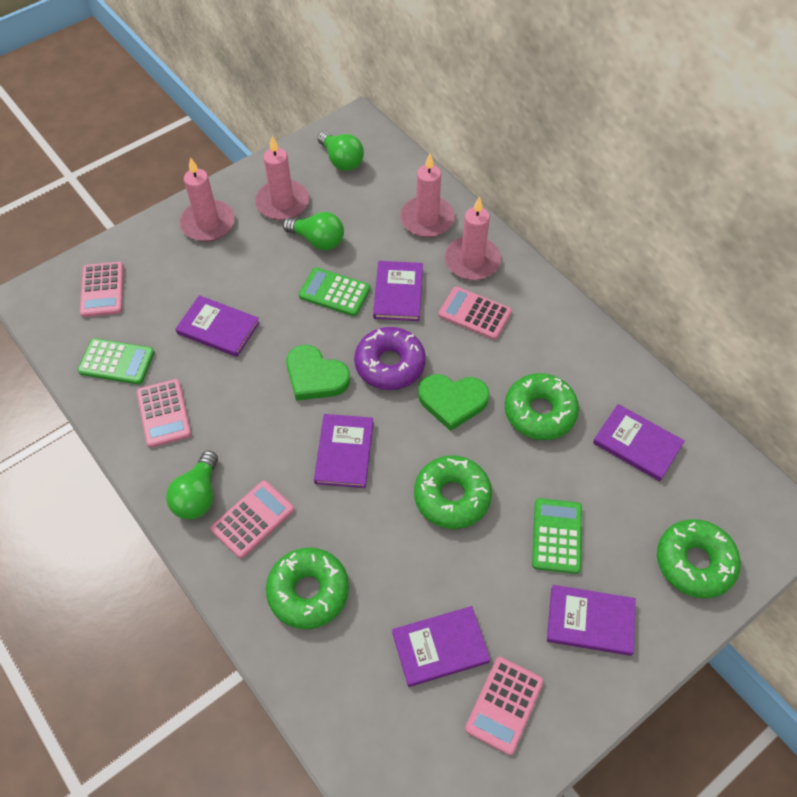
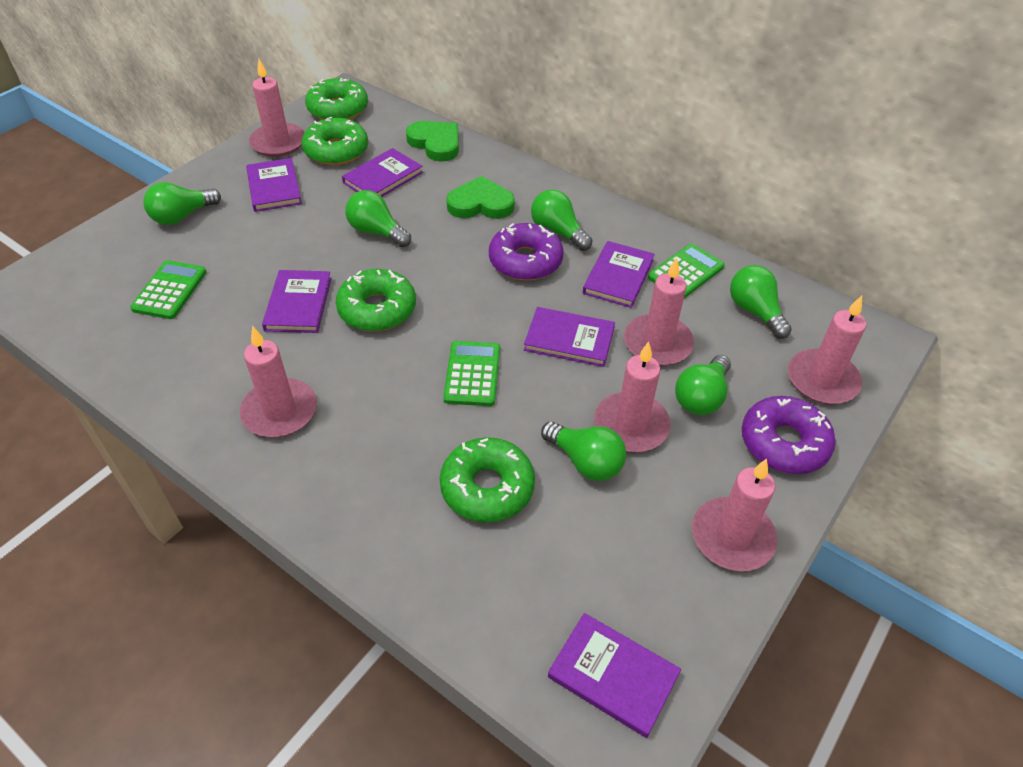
green light bulb: [166,451,218,519] [283,212,344,250] [317,131,364,171] = 3 -> [143,182,221,225] [345,190,411,247] [531,189,593,251] [541,421,626,481] [675,355,731,415] [730,265,792,339] = 6
pink calculator: [80,262,124,317] [137,379,191,448] [211,480,294,558] [438,287,512,340] [465,657,544,755] = 5 -> none = 0
pink candle: [179,157,235,242] [255,136,309,220] [400,154,455,237] [444,196,501,280] = 4 -> [240,326,317,437] [249,59,304,157] [594,342,671,452] [624,258,694,366] [692,459,777,571] [788,296,866,404] = 6
purple donut: [354,327,426,390] = 1 -> [489,223,563,281] [742,396,836,474] = 2

